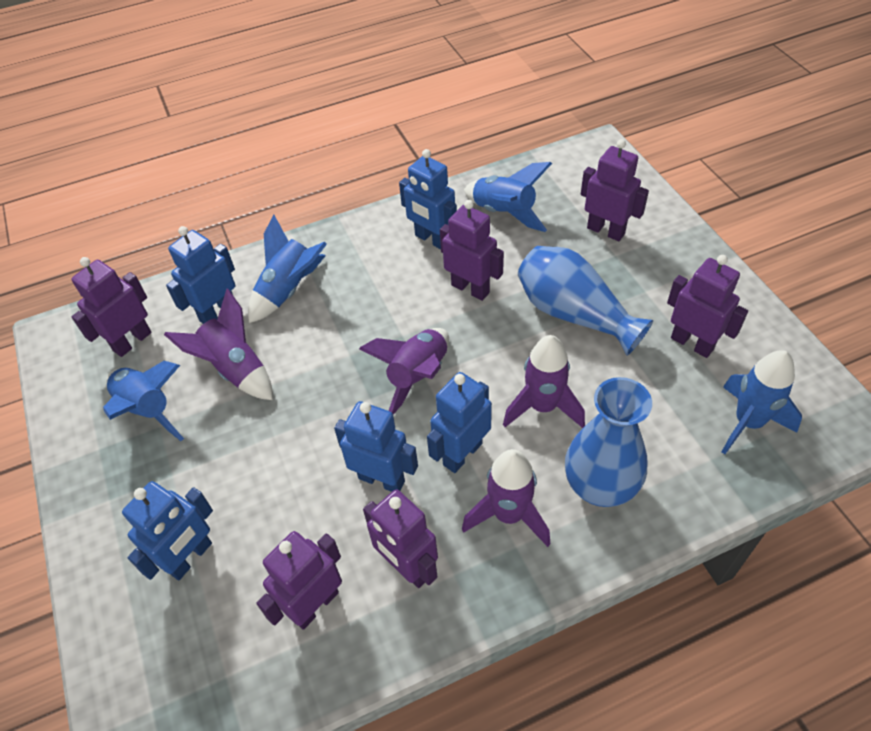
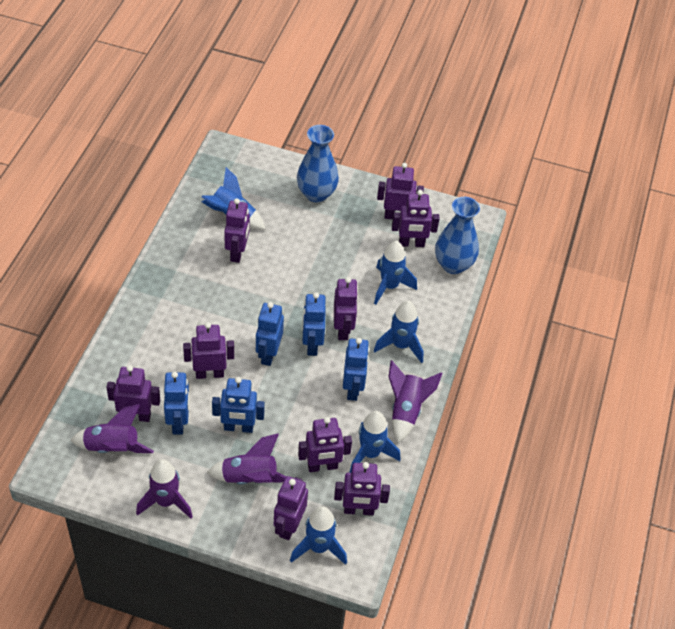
blue rocket: [103,361,184,441] [248,214,327,323] [464,162,552,232] [722,350,802,454] = 4 -> [202,167,265,230] [290,506,347,565] [349,411,401,473] [374,241,417,305] [374,301,423,363] = 5
purple robot: [71,257,151,357] [257,531,342,630] [363,489,438,588] [440,200,504,301] [581,139,649,241] [667,255,748,358] = 6 -> [107,365,160,422] [183,322,234,379] [224,198,250,263] [274,476,308,540] [298,417,352,472] [334,277,358,340] [334,462,390,515] [377,163,424,220] [392,190,439,247] = 9

